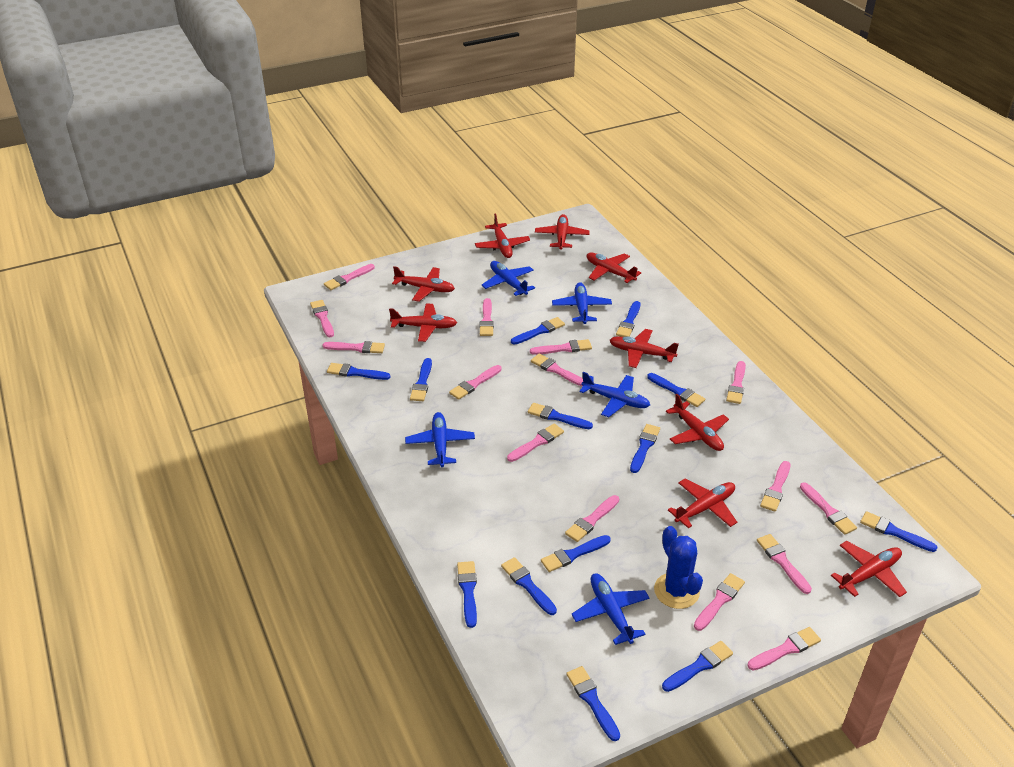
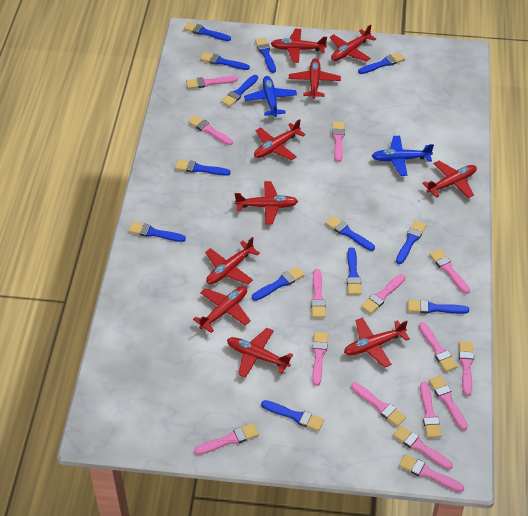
blue cactus: [654,526,703,609] = 1 -> none = 0
blue plane: [405,412,475,467] [482,261,535,296] [552,282,612,324] [571,573,650,645] [579,372,650,417] = 5 -> [244,76,297,117] [372,136,434,176] = 2
red plane: [389,303,457,342] [392,266,455,302] [475,214,530,258] [535,214,590,250] [587,252,641,283] [610,329,679,368] [666,394,729,451] [668,479,737,528] [831,541,907,597] = 9 -> [193,286,251,333] [205,237,260,285] [227,328,293,378] [235,181,298,224] [254,119,305,160] [271,29,327,63] [289,58,341,99] [329,24,376,62] [344,317,410,368] [422,161,477,198] = 10

